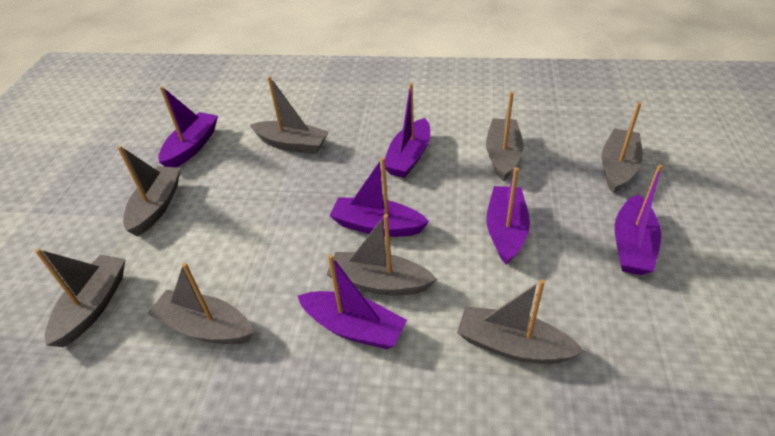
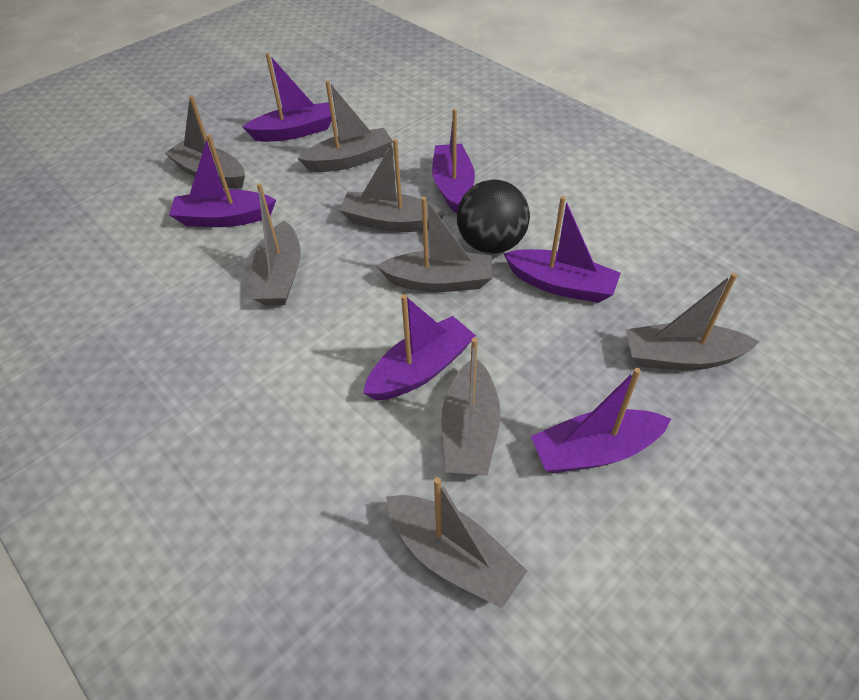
black ball: none = 0 -> [457,179,530,254] = 1

